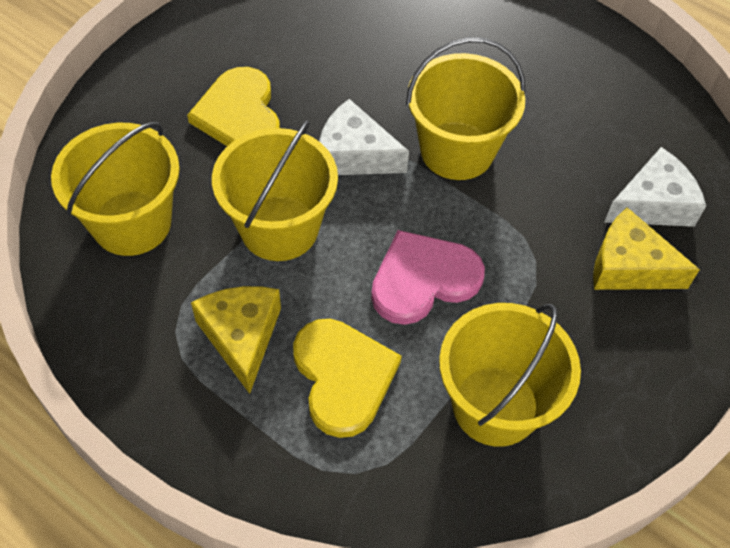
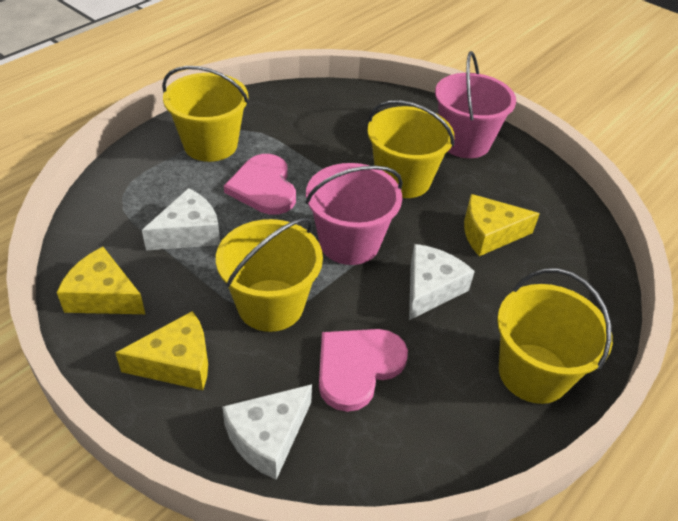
pink bucket: none = 0 -> [305,163,403,265] [435,51,516,158] = 2
pink heart: [371,230,485,325] = 1 -> [224,154,296,215] [319,329,408,412] = 2
white cheese: [319,99,409,175] [604,147,706,227] = 2 -> [142,188,220,251] [222,384,312,480] [409,244,475,320] = 3
yellow cheese: [191,286,281,394] [593,207,700,290] = 2 -> [57,247,145,314] [115,311,208,390] [464,194,540,256] = 3
yellow heart: [187,67,280,146] [293,319,402,438] = 2 -> none = 0

